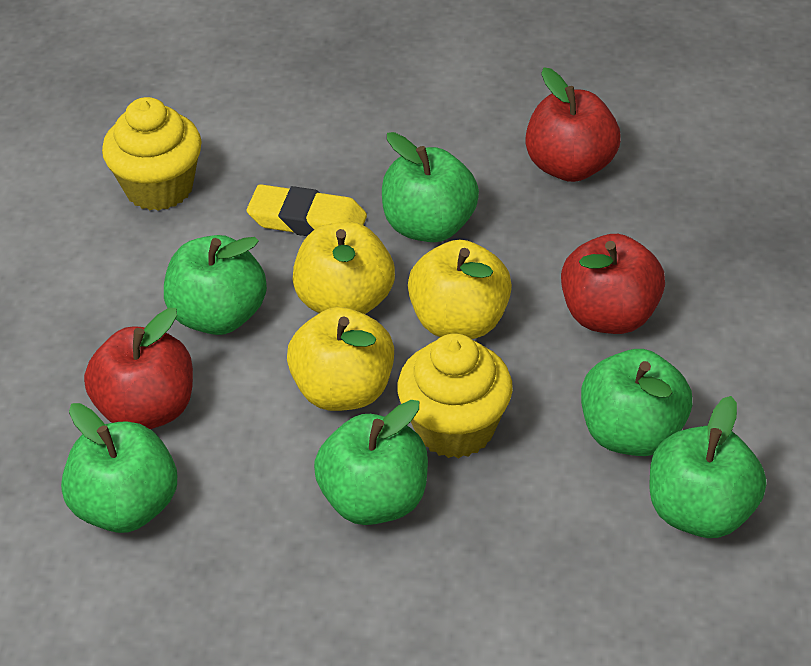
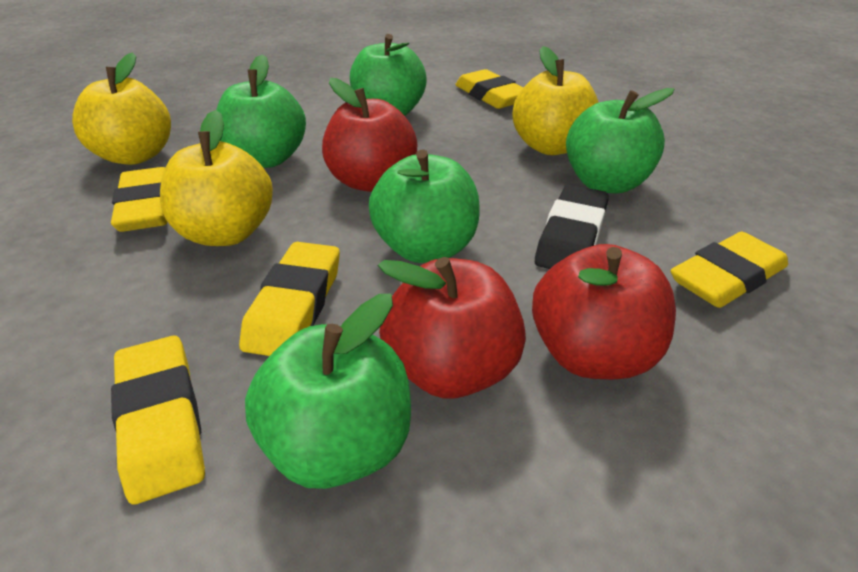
black eraser: none = 0 -> [535,185,609,269] = 1
green apple: [61,403,177,533] [164,235,267,335] [314,400,428,525] [382,132,479,242] [581,349,692,456] [650,396,766,538] = 6 -> [216,55,306,168] [245,294,411,489] [350,34,427,116] [369,150,480,263] [566,88,674,193] = 5
yellow cupcake: [102,97,202,211] [397,334,513,458] = 2 -> none = 0
yellow eraser: [247,184,367,236] = 1 -> [111,167,167,232] [111,336,205,504] [239,242,340,356] [455,69,524,109] [671,232,788,308] = 5

